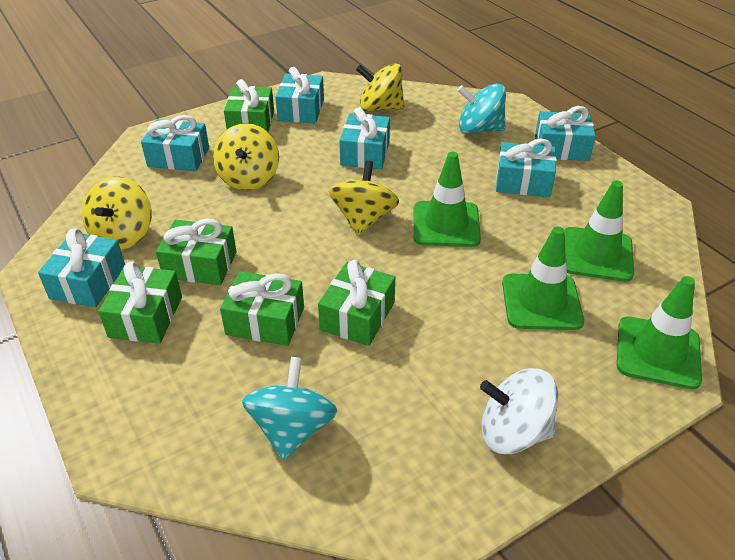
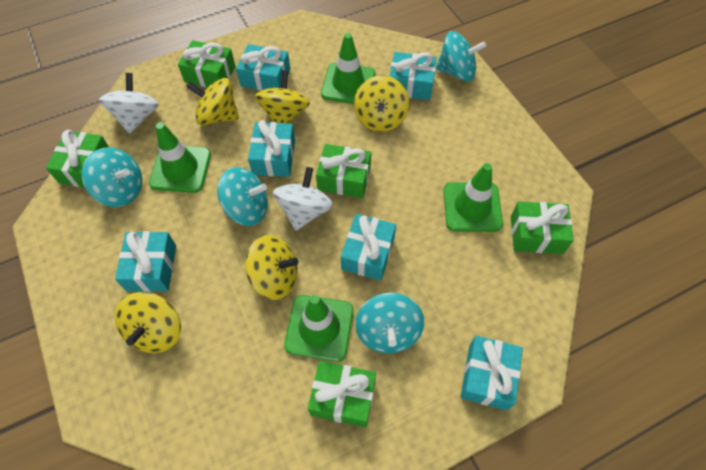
turquoise spinning top: [242,357,338,460] [457,83,506,134] = 2 -> [82,147,142,207] [217,167,268,226] [355,293,424,354] [436,31,486,82] = 4
white spinning top: [480,368,558,454] = 1 -> [99,73,159,134] [273,167,333,231] = 2
yellow spinning top: [82,177,152,250] [213,123,279,190] [329,160,399,236] [356,63,404,111] = 4 -> [115,292,181,353] [186,78,239,125] [245,235,298,300] [255,70,310,124] [354,75,409,132] = 5

